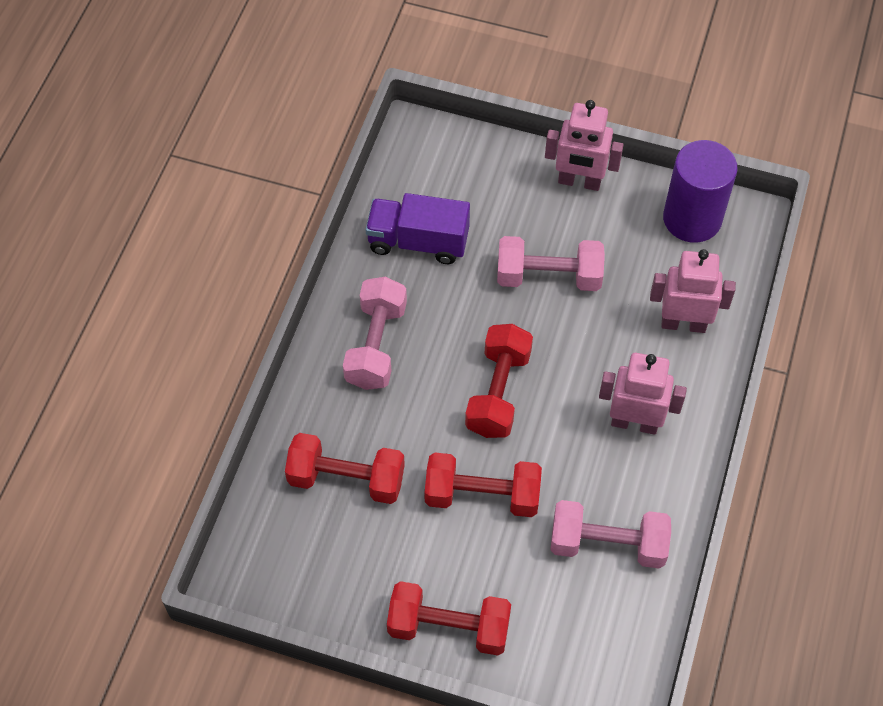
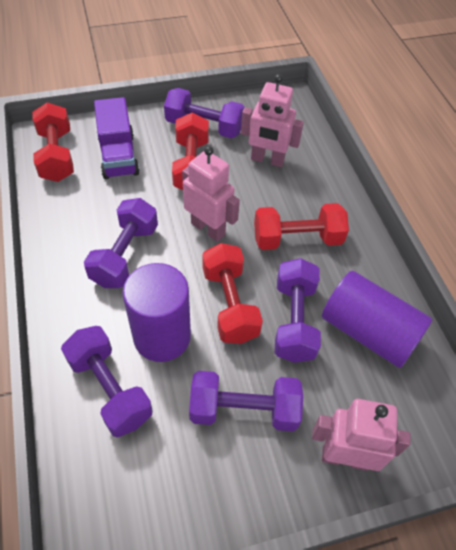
pink dumbbell: [343,277,407,390] [497,236,605,291] [550,500,671,569] = 3 -> none = 0
purple cylinder: [663,140,738,243] = 1 -> [123,263,191,362] [322,271,432,368] = 2
purple dumbbell: none = 0 -> [61,326,153,437] [84,198,158,288] [164,88,245,138] [189,371,303,431] [275,258,321,363] = 5

